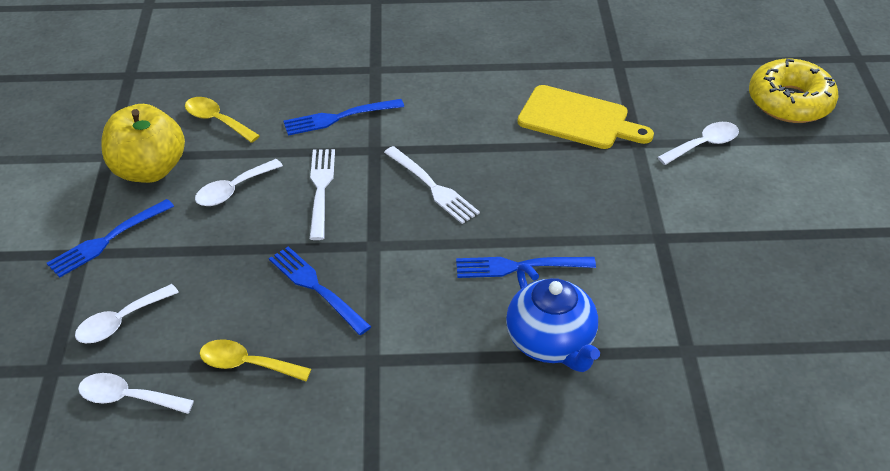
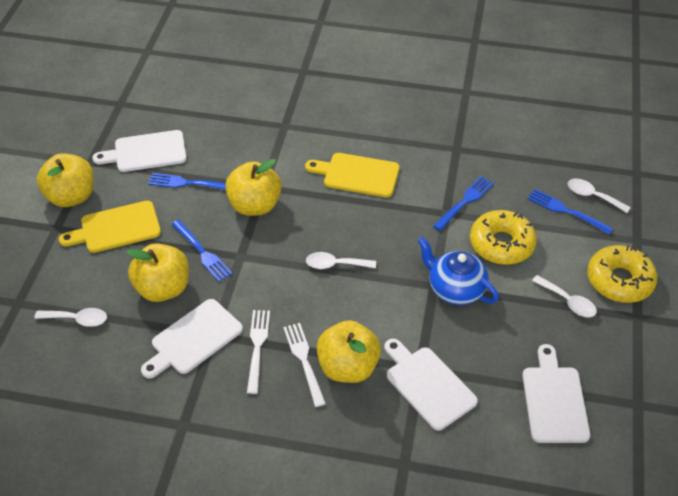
white cutting board: none = 0 -> [92,130,187,172] [141,299,243,379] [384,339,478,431] [522,344,590,443] = 4
yellow apple: [102,104,185,183] = 1 -> [37,153,94,207] [126,243,189,302] [225,159,282,216] [317,320,381,383] = 4
yellow cutting board: [517,85,654,149] = 1 -> [59,201,161,253] [305,153,400,198] = 2
yellow donut: [749,59,838,123] = 1 -> [470,210,537,265] [587,245,658,303] = 2
yellow spoon: [185,97,260,143] [199,339,311,381] = 2 -> none = 0

